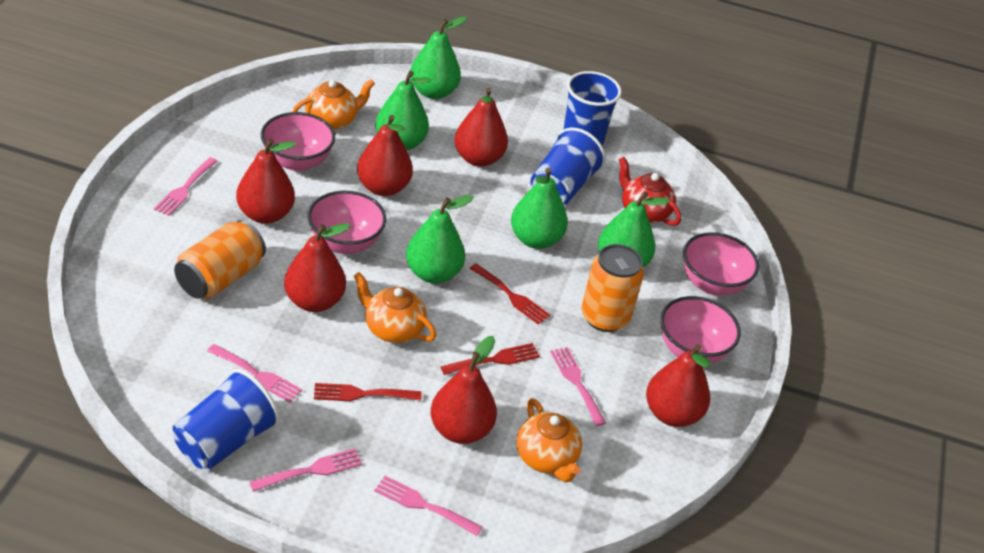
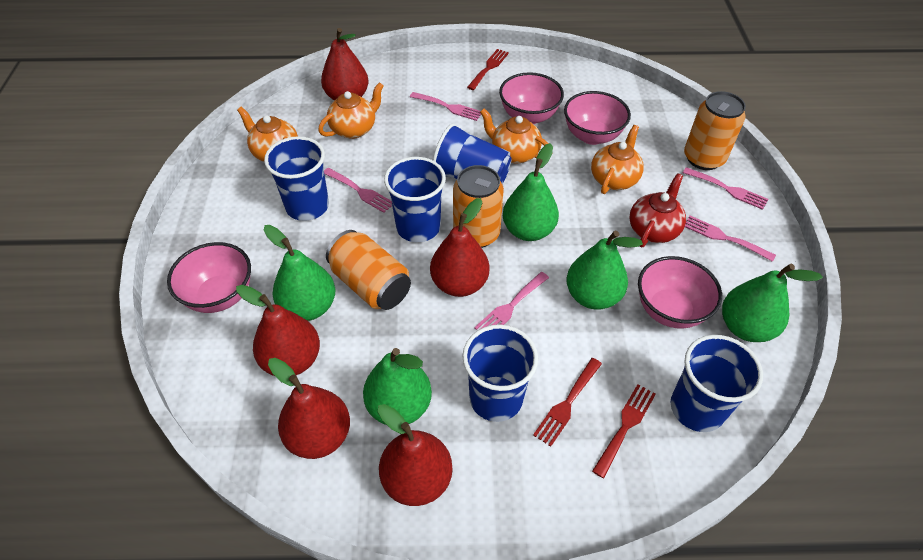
blue cup: [173,369,280,470] [530,128,606,206] [563,71,622,146] = 3 -> [264,136,329,221] [384,157,446,242] [433,123,511,184] [462,325,538,422] [671,335,763,432] = 5
orange can: [174,220,266,299] [582,244,644,332] = 2 -> [326,230,411,310] [453,165,504,248] [684,91,746,170] = 3
orange teapot: [293,79,375,130] [354,272,437,343] [516,398,582,482] = 3 -> [237,106,298,162] [318,82,384,139] [480,108,553,163] [591,125,644,194] = 4
red pear: [236,138,296,224] [284,223,350,312] [357,115,413,196] [431,336,497,444] [454,87,508,167] [646,344,711,427] = 6 -> [236,285,320,376] [268,358,350,459] [321,28,368,101] [378,404,453,506] [430,198,489,297] = 5

